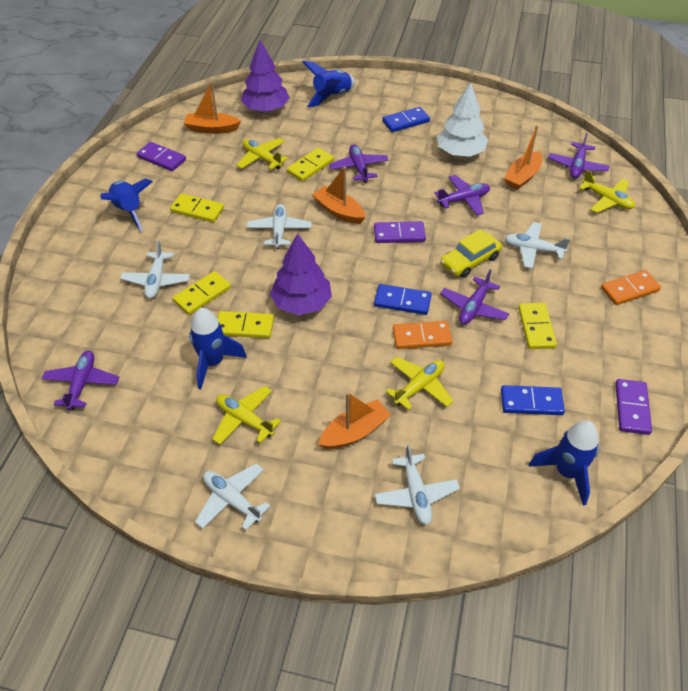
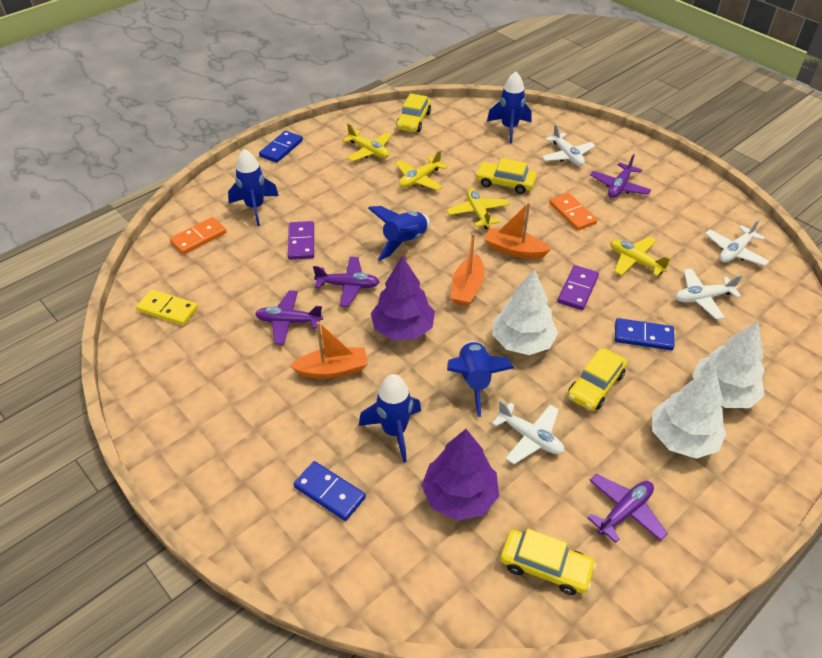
blue rocket: [100,179,152,231] [189,308,247,390] [302,61,356,108] [529,420,599,506] = 4 -> [228,149,279,226] [359,374,421,463] [368,206,430,261] [447,341,514,417] [487,71,531,143] = 5
orange boat: [184,81,241,134] [312,166,366,224] [318,392,391,449] [504,125,542,190] = 4 -> [290,322,368,379] [450,233,485,306] [484,202,551,259] = 3
purple domino: [137,142,186,171] [374,221,426,243] [615,379,652,435] = 3 -> [288,221,314,260] [557,265,599,310] = 2
purple plane: [42,351,119,410] [329,144,389,183] [435,175,490,216] [440,269,509,325] [548,133,609,178] = 5 -> [255,290,323,345] [313,257,379,307] [587,474,668,543] [590,154,651,198] = 4
white plane: [120,241,190,299] [195,463,270,530] [247,204,312,249] [375,445,460,525] [505,222,570,269] = 5 -> [492,400,564,464] [542,124,595,166] [675,268,742,320] [705,219,770,266] = 4
white tree: [437,82,488,157] = 1 -> [492,269,558,355] [652,368,726,459] [692,322,765,408] = 3
yellow car: [440,229,502,278] = 1 -> [396,93,431,132] [475,158,537,194] [500,529,596,595] [568,348,627,411] = 4
yellow domino: [170,193,224,222] [173,271,231,315] [218,311,274,338] [287,148,334,182] [518,303,557,349] = 5 -> [136,289,198,325] = 1

